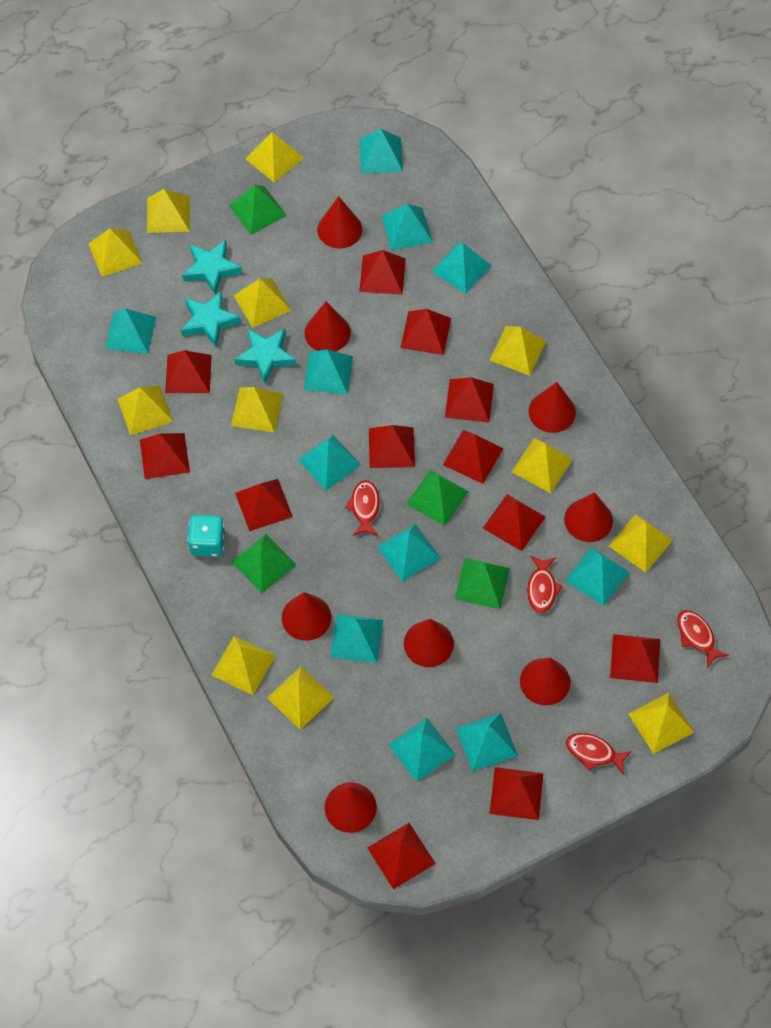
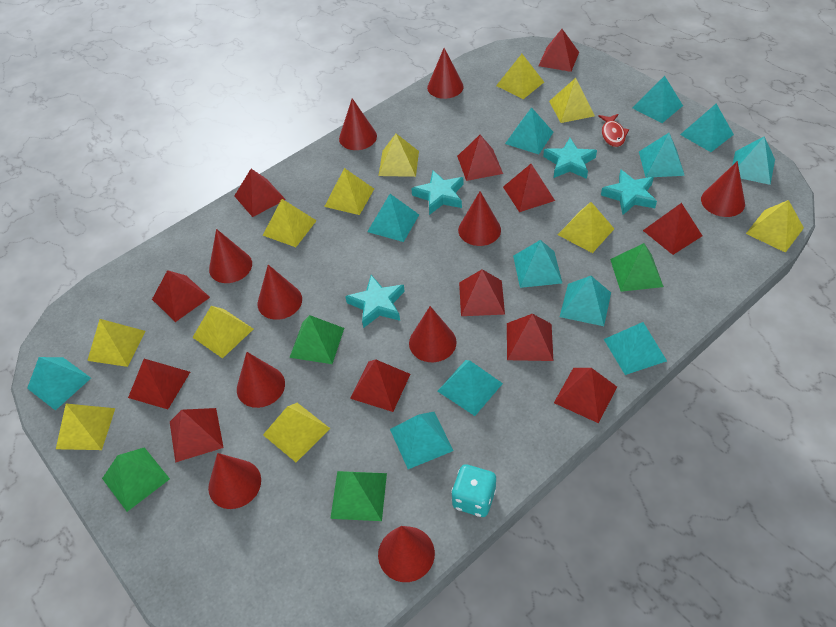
red cone: [282,592,331,641] [305,301,351,351] [317,196,362,249] [325,782,377,833] [404,619,454,667] [520,658,570,706] [528,382,576,433] [564,492,613,542] = 8 -> [208,453,261,509] [209,229,252,283] [237,352,285,408] [257,265,302,320] [339,98,377,150] [378,526,435,582] [409,306,457,362] [427,48,464,99] [458,191,501,246] [701,161,745,217] = 10
red fish: [345,480,380,536] [527,555,563,613] [566,733,632,775] [677,610,729,668] = 4 -> [598,114,629,147] = 1
turquoise pyramid: [105,309,156,354] [298,435,361,491] [304,350,353,394] [330,614,383,663] [359,129,403,173] [377,524,441,582] [381,203,433,251] [388,718,456,782] [431,243,491,294] [456,713,518,771] [565,547,629,606] = 11 -> [27,357,91,410] [367,194,419,242] [390,412,454,469] [437,360,503,416] [505,107,554,154] [513,240,562,288] [560,276,611,326] [604,322,667,375] [632,76,683,123] [639,133,685,178] [680,104,734,152] [732,136,775,185] = 12
turquoise star: [181,291,241,347] [182,240,242,295] [235,329,296,383] = 3 -> [345,275,405,328] [411,170,463,215] [543,138,597,179] [601,169,657,215] = 4
yellow pyramid: [89,228,143,277] [118,385,173,435] [147,189,190,233] [212,636,276,695] [231,387,283,433] [233,278,292,328] [245,132,304,183] [267,666,335,730] [489,326,546,376] [512,438,573,493] [609,514,673,573] [628,693,694,754] = 12 -> [56,404,115,450] [87,319,146,367] [192,306,253,359] [262,199,317,247] [263,403,330,462] [324,168,374,215] [379,134,419,177] [496,54,544,99] [549,78,595,123] [558,202,614,253] [746,200,804,253] = 11

